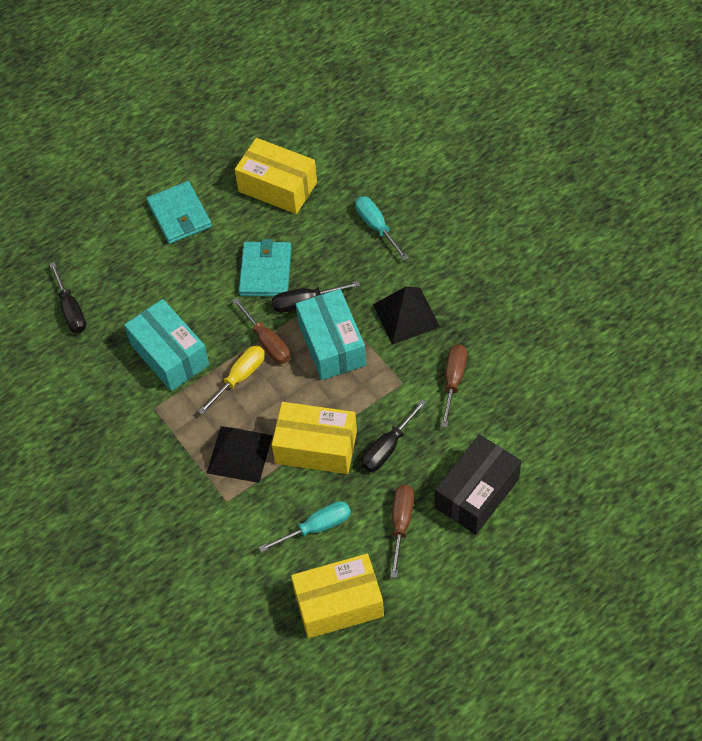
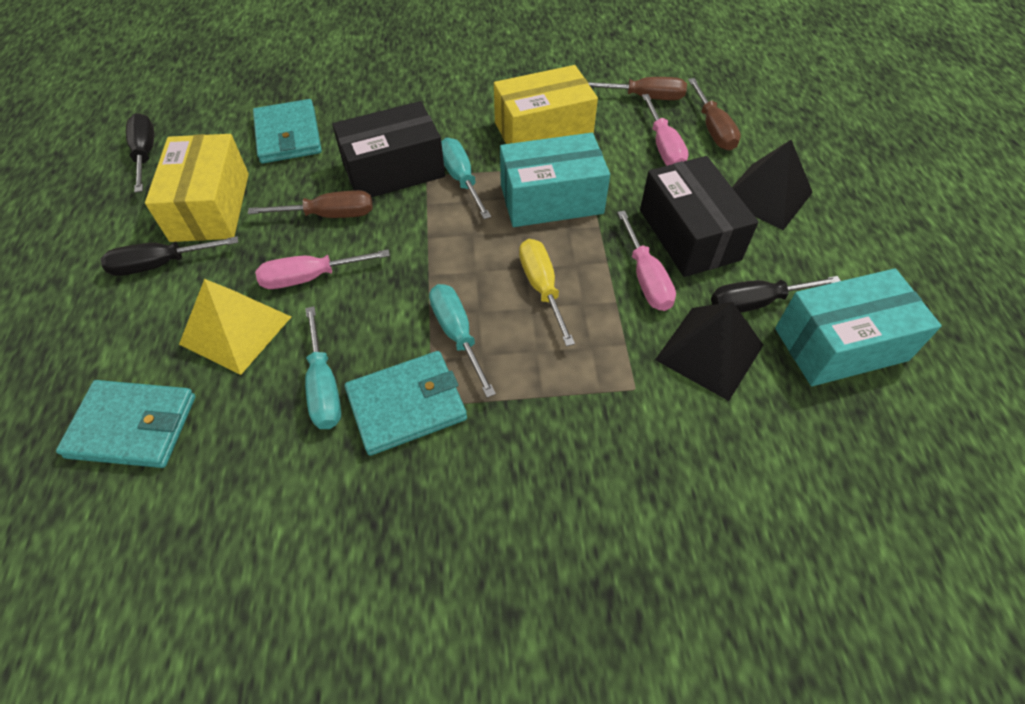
black box: [435,434,521,535] = 1 -> [332,101,445,198] [640,156,759,277] = 2
pink screwdriver: none = 0 -> [255,249,390,289] [617,211,676,311] [642,94,689,166] = 3
turquoise screwdriver: [259,501,351,553] [355,196,409,260] = 2 -> [305,306,341,429] [429,284,496,398] [441,138,491,219] = 3
turquoise wallet: [146,181,212,244] [239,239,292,296] = 2 -> [56,380,196,468] [253,99,322,163] [345,351,467,456] = 3
yellow box: [235,138,317,214] [272,402,357,474] [291,553,384,638] = 3 -> [145,134,249,242] [494,65,598,144] = 2
yellow pyramid: none = 0 -> [179,279,291,375] = 1

